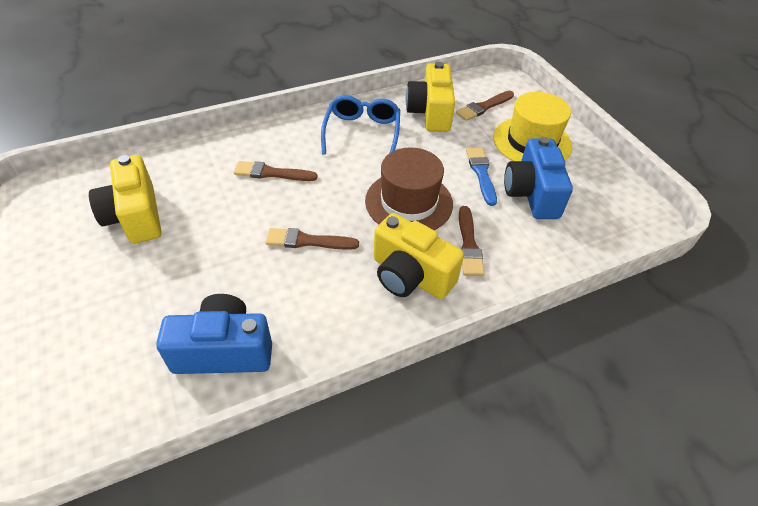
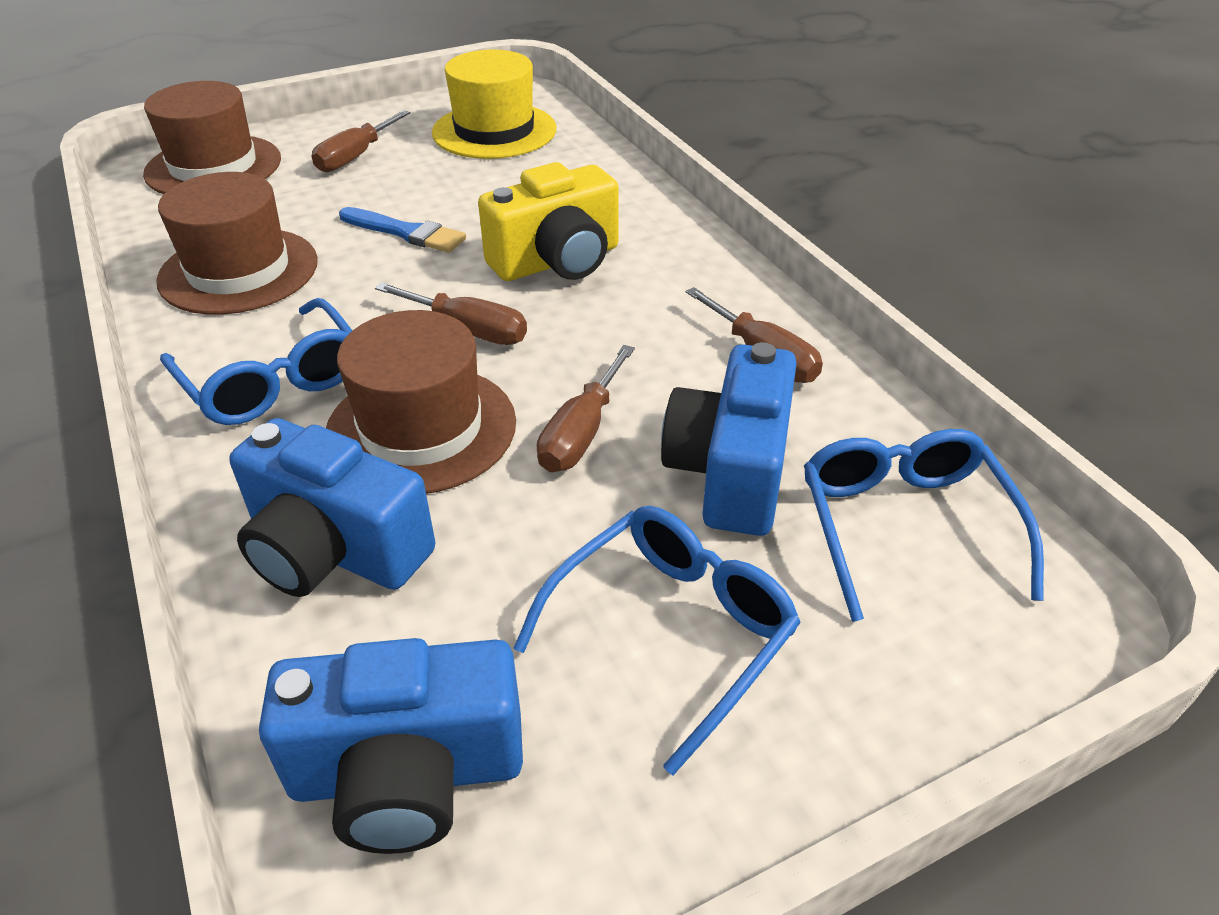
blue camera: [156,294,272,374] [504,137,573,219] = 2 -> [229,418,435,597] [259,638,523,854] [661,342,797,536] = 3
blue glasses: [321,95,400,155] = 1 -> [160,298,352,425] [513,506,801,775] [804,429,1044,622] = 3
brown brush: [234,161,318,181] [266,228,359,250] [456,91,514,121] [459,206,485,276] = 4 -> none = 0
brown hat: [365,148,453,230] = 1 -> [143,81,281,194] [156,172,318,315] [326,310,516,494] = 3
brown screwdriver: none = 0 -> [312,110,410,172] [375,282,527,345] [537,345,635,472] [686,287,823,383] = 4
yellow camera: [89,155,162,244] [374,213,464,299] [406,62,455,132] = 3 -> [478,162,619,281] = 1

